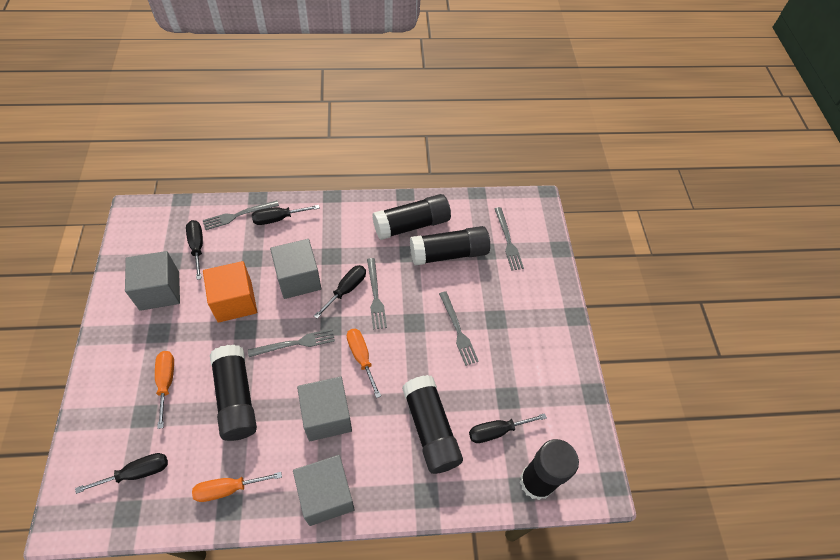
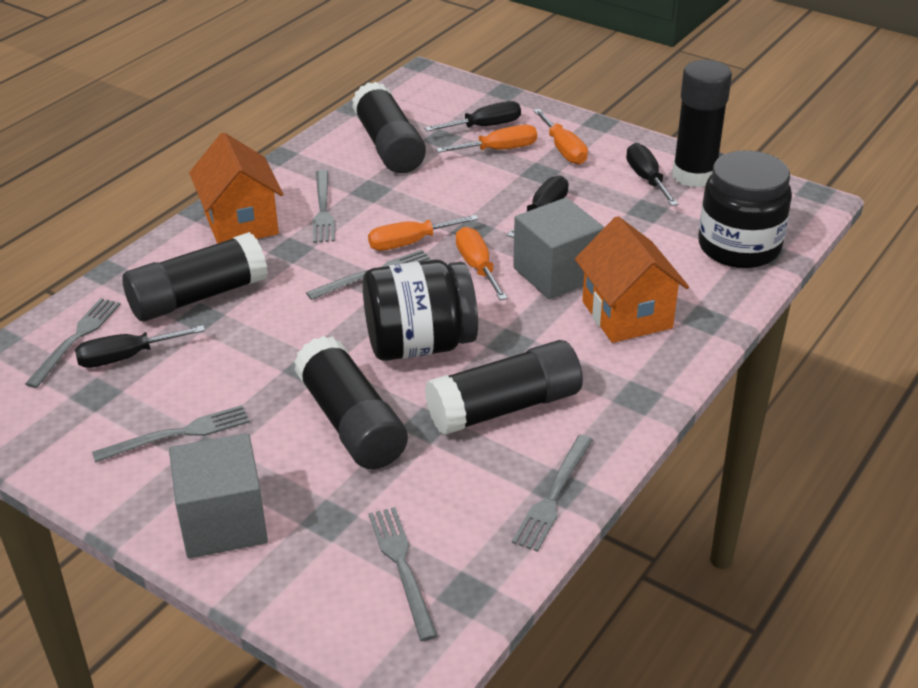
black jar: none = 0 -> [363,260,478,361] [698,150,792,268] = 2
black screwdriver: [75,453,168,494] [186,220,203,280] [252,205,320,225] [314,265,366,319] [469,413,547,443] = 5 -> [75,325,205,368] [425,101,521,131] [507,175,569,238] [626,143,678,206] = 4
grey cube: [125,251,180,311] [270,239,321,299] [293,455,355,526] [297,376,352,441] = 4 -> [169,433,268,558] [513,197,604,299] = 2
grey fork: [203,200,279,230] [248,329,335,357] [367,258,387,330] [439,291,479,366] [495,207,524,271] = 5 -> [25,298,121,388] [92,405,250,463] [306,250,432,300] [313,170,335,243] [368,507,438,641] [512,435,593,552] = 6
orange cube: [203,261,257,323] = 1 -> none = 0
orange house: none = 0 -> [189,132,283,244] [575,216,689,343] = 2
orange screwdriver: [155,351,174,429] [192,472,282,502] [347,329,381,398] = 3 -> [368,215,479,251] [436,125,537,153] [456,227,508,300] [534,109,588,165] = 4

